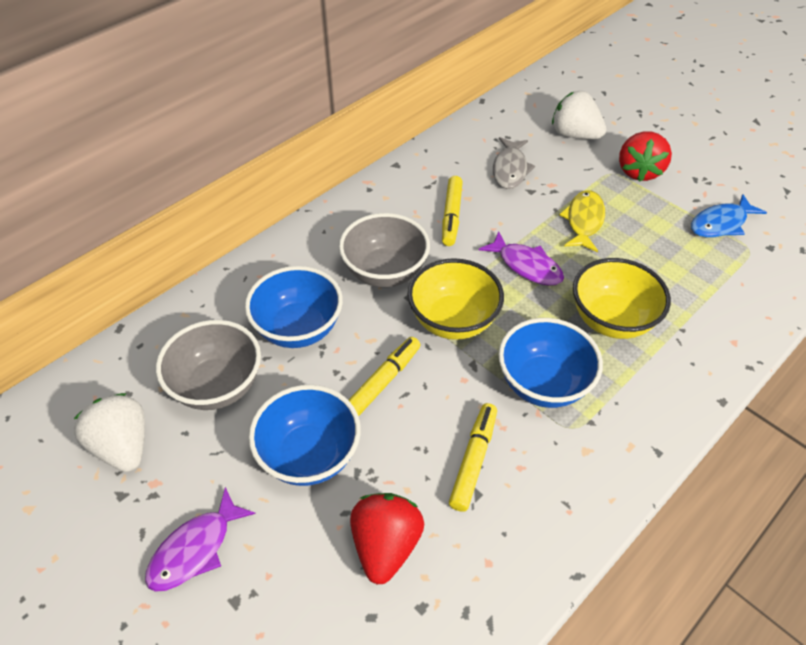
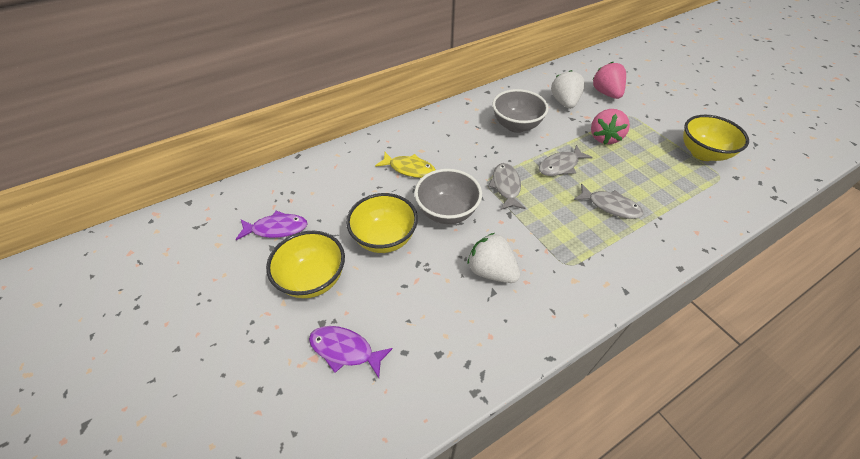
blue bowl: [245,266,343,348] [249,385,361,486] [498,318,603,408] = 3 -> none = 0
blue fish: [691,194,767,238] = 1 -> none = 0
grey fish: [493,137,535,189] = 1 -> [488,163,525,210] [539,145,593,176] [574,184,644,219] = 3
pink strawberry: none = 0 -> [591,109,630,145] [592,62,626,99] = 2
red strawberry: [350,493,424,585] [619,131,672,182] = 2 -> none = 0
yellow bowl: [407,258,504,340] [573,258,671,339] = 2 -> [266,231,345,298] [346,193,418,253] [683,115,749,161] = 3
yellow marker: [349,337,420,416] [442,176,463,246] [449,403,497,512] = 3 -> none = 0

